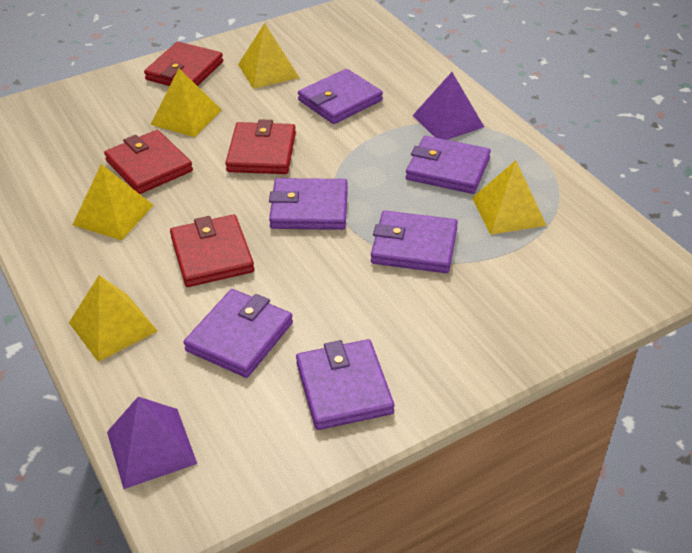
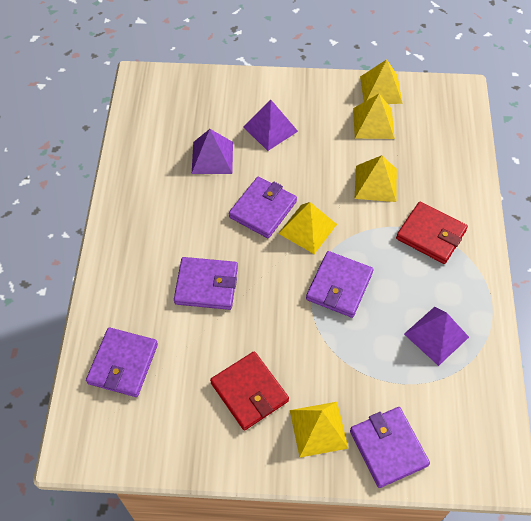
purple pyramid: [107,397,197,489] [412,72,484,140] = 2 -> [192,129,233,174] [243,100,298,151] [404,307,469,366] = 3
purple wallet: [184,289,293,378] [269,178,348,230] [296,339,394,430] [298,69,383,124] [371,211,458,273] [406,136,491,194] = 6 -> [86,327,158,397] [174,257,238,310] [229,177,297,238] [306,251,373,318] [350,407,430,488] = 5
red wallet: [104,130,193,194] [144,42,223,86] [170,215,254,287] [225,120,296,174] = 4 -> [210,351,289,430] [396,202,468,264] = 2

